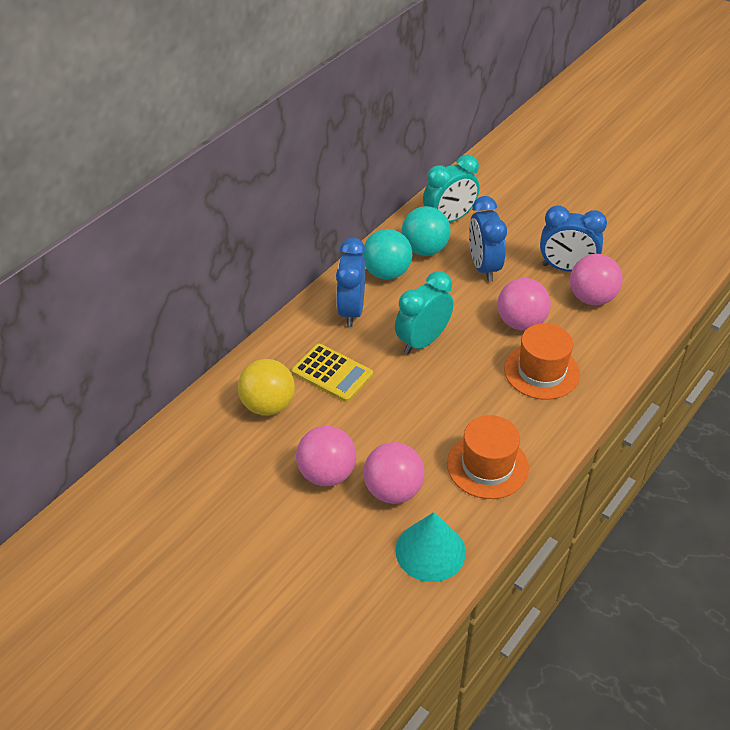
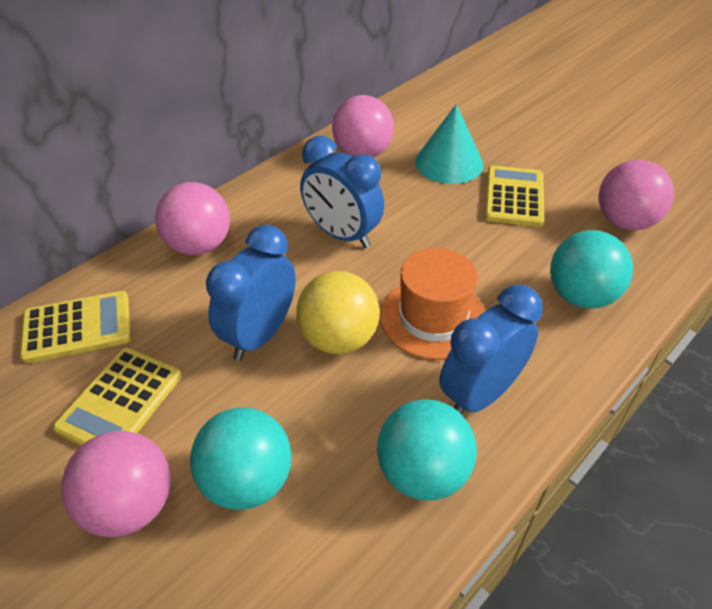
orange hat: [447,415,529,499] [504,323,580,400] = 2 -> [380,248,485,360] = 1
turquoise ball: [362,229,412,280] [402,206,451,256] = 2 -> [190,407,292,510] [377,399,477,500] [550,230,633,309] = 3
turquoise clock: [395,271,453,355] [423,154,480,223] = 2 -> none = 0
yellow calculator: [292,343,373,402] = 1 -> [20,291,131,364] [53,348,182,446] [484,166,544,227] = 3

